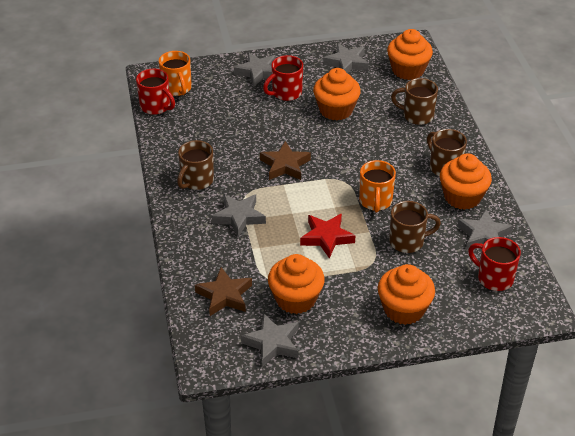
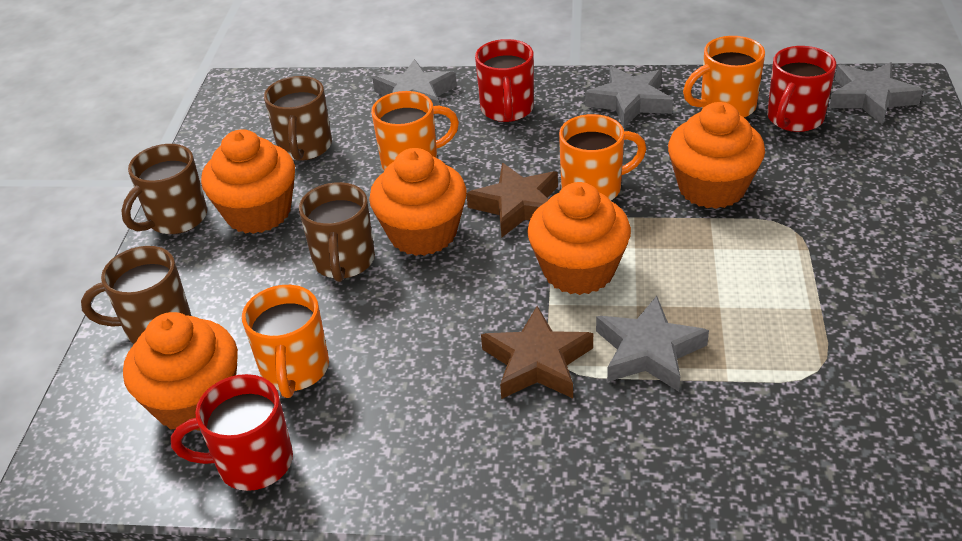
grey star: [211,194,266,237] [234,52,276,87] [241,314,298,367] [323,43,369,73] [457,209,513,250] = 5 -> [372,59,457,115] [585,66,673,128] [596,296,709,392] [829,62,923,124] = 4
orange mug: [159,51,192,96] [359,160,396,213] = 2 -> [242,285,329,398] [371,91,459,170] [559,114,647,201] [683,36,765,117] = 4
red star: [300,214,355,259] = 1 -> none = 0

